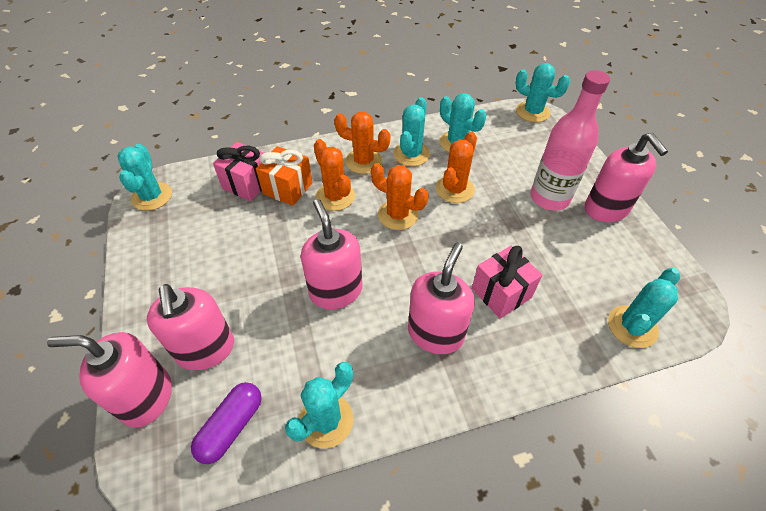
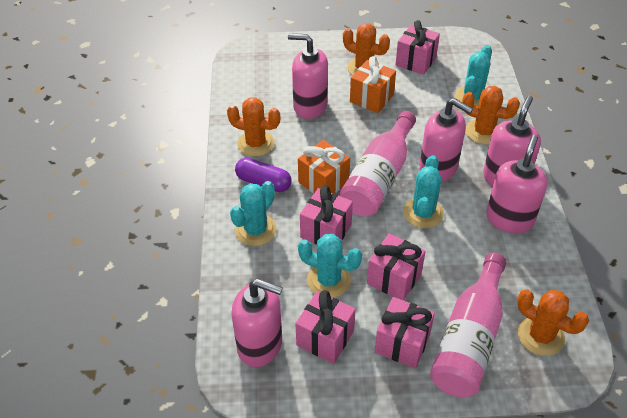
orange gift: [256,146,313,206] = 1 -> [298,140,350,193] [350,56,396,113] = 2
pink bottle: [531,70,610,211] = 1 -> [340,111,416,216] [430,253,506,397] = 2
pink gift: [213,142,264,201] [472,246,542,319] = 2 -> [296,290,356,364] [300,185,353,245] [367,233,426,301] [375,297,435,368] [396,20,440,75] = 5
turquoise cactus: [117,144,172,211] [285,362,354,449] [393,97,430,166] [440,93,486,152] [515,63,570,122] [608,268,680,348] = 6 -> [230,181,276,246] [298,234,362,298] [403,155,444,228] [455,45,492,106] = 4

